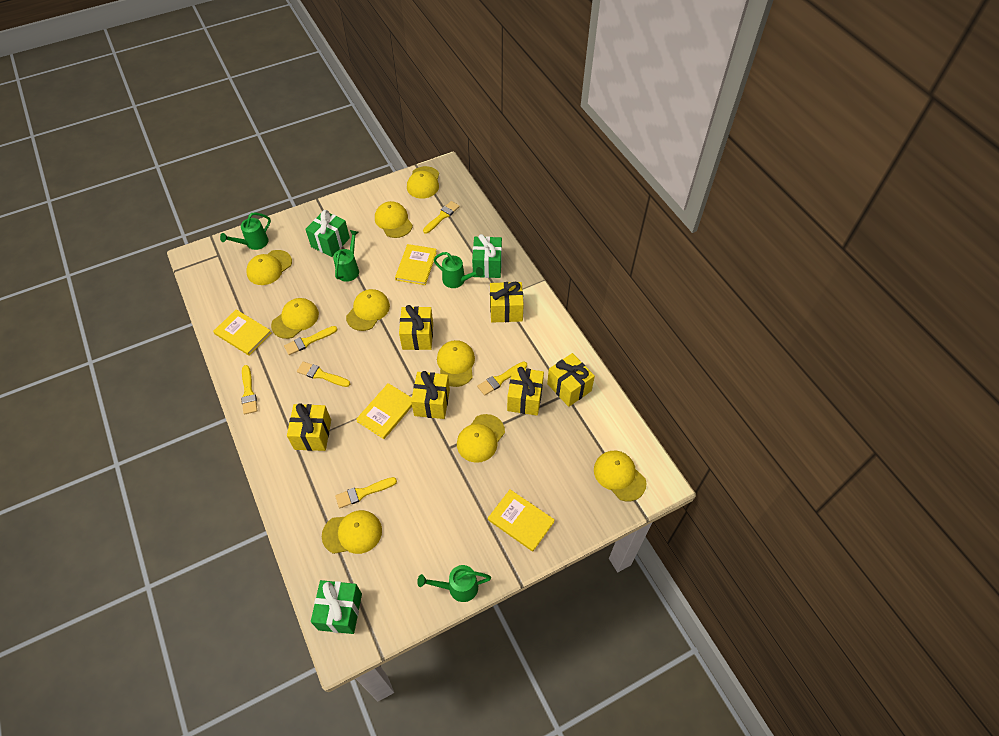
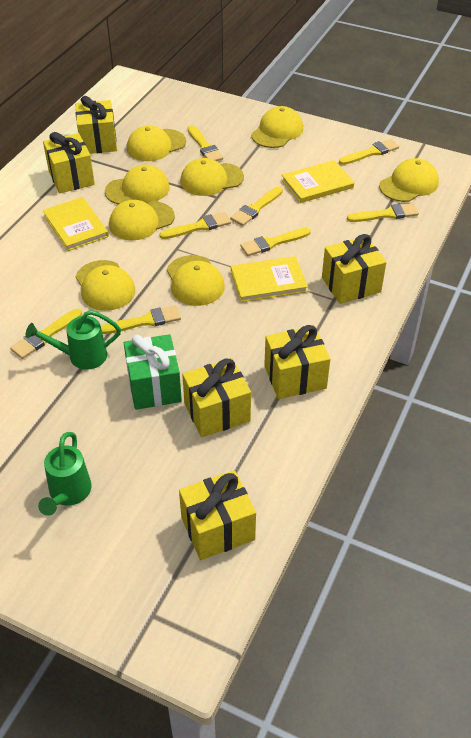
green gift: [305,210,350,257] [311,580,362,634] [472,234,502,278] = 3 -> [124,334,182,410] = 1
green watering can: [220,213,271,250] [333,230,359,282] [417,565,491,602] [434,252,483,288] = 4 -> [26,310,121,370] [38,432,92,516] = 2
yellow book: [213,309,272,355] [356,383,412,439] [395,244,437,285] [488,489,555,552] = 4 -> [43,197,109,251] [231,256,308,302] [281,160,354,203] = 3
yellow brush: [241,365,257,414] [284,326,338,355] [297,361,350,387] [335,477,397,508] [423,201,460,234] [477,361,527,396] = 6 -> [10,309,82,359] [101,305,181,334] [159,212,231,239] [187,125,224,161] [230,187,283,226] [240,228,311,256] [339,139,399,165] [347,203,419,222] = 8
yellow cap: [246,250,292,285] [271,298,319,339] [322,510,382,554] [346,289,390,331] [375,201,413,238] [407,166,439,199] [437,340,475,387] [457,414,505,463] [594,451,647,501] = 9 -> [75,260,135,311] [105,165,170,205] [109,200,175,240] [127,125,186,161] [167,255,225,306] [180,158,244,196] [251,106,303,148] [379,158,439,202] = 8

